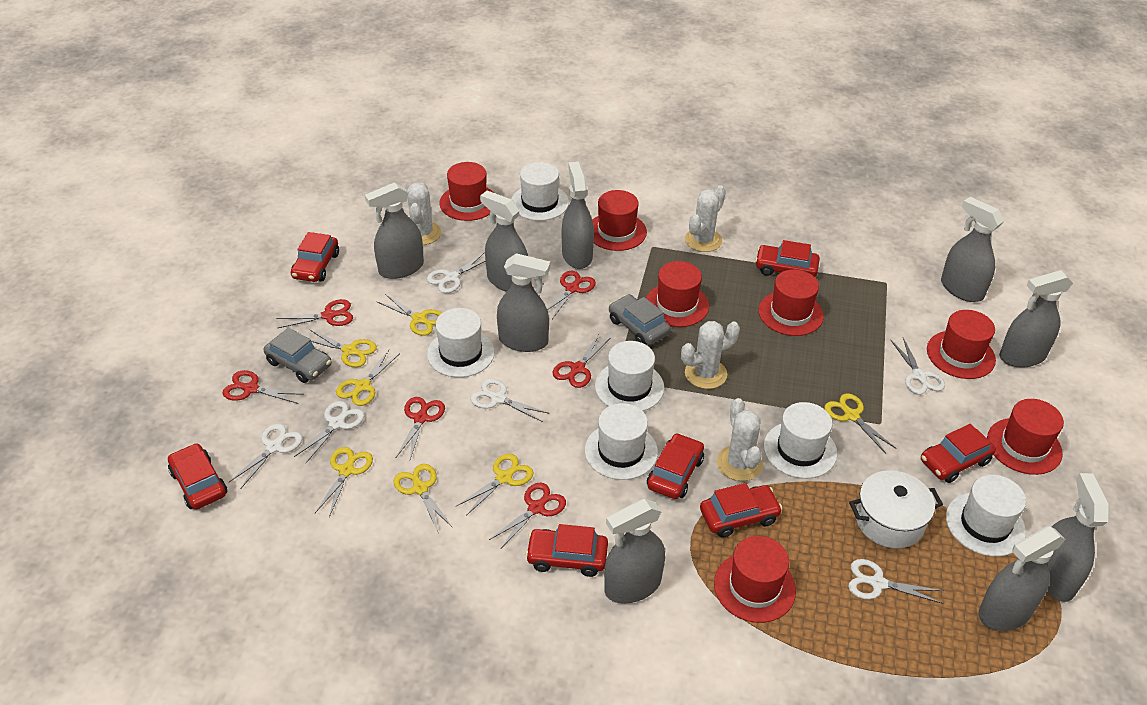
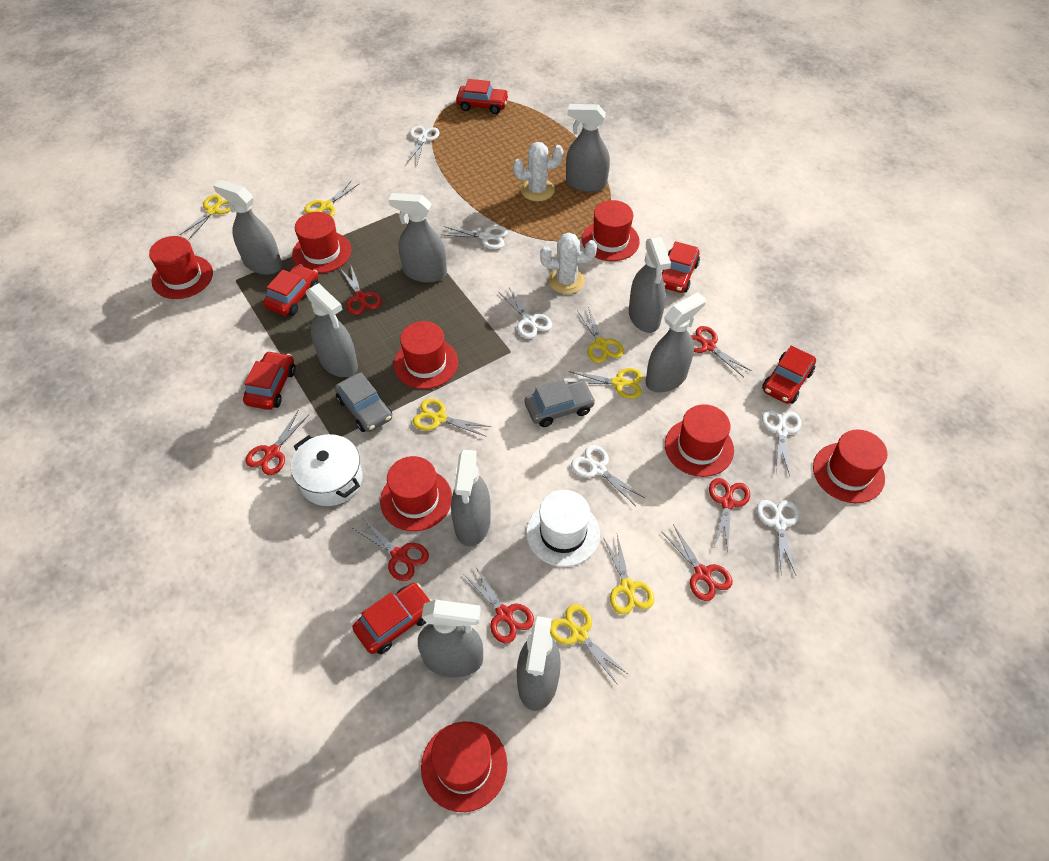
red car: [168,443,227,509] [291,232,339,282] [525,524,608,577] [647,433,704,499] [700,483,782,538] [755,240,820,277] [921,424,996,483] = 7 -> [243,351,296,410] [263,264,319,316] [352,583,432,654] [456,79,509,114] [662,241,700,293] [762,346,816,404] = 6
red hat: [439,162,494,221] [592,190,647,251] [646,261,709,327] [714,536,796,623] [758,269,824,336] [927,310,996,379] [987,399,1064,475] = 7 -> [149,236,213,299] [292,212,351,273] [380,456,452,531] [394,321,458,389] [421,722,507,812] [582,200,640,261] [665,404,734,477] [813,429,887,503] = 8
red scissors: [222,370,304,404] [276,299,353,328] [396,397,445,459] [489,483,566,548] [547,271,596,319] [552,334,610,388] = 6 -> [246,410,309,475] [341,266,382,315] [353,517,429,581] [463,565,534,644] [661,524,732,601] [691,326,752,377] [709,478,750,553] = 7
white cactus: [407,182,441,245] [681,321,740,389] [685,185,726,252] [717,398,763,481] = 4 -> [513,142,563,201] [540,233,597,294] = 2
white hat: [427,308,495,378] [511,162,569,221] [585,403,658,480] [595,341,664,411] [764,402,837,479] [946,475,1026,557] = 6 -> [526,490,600,567] = 1

